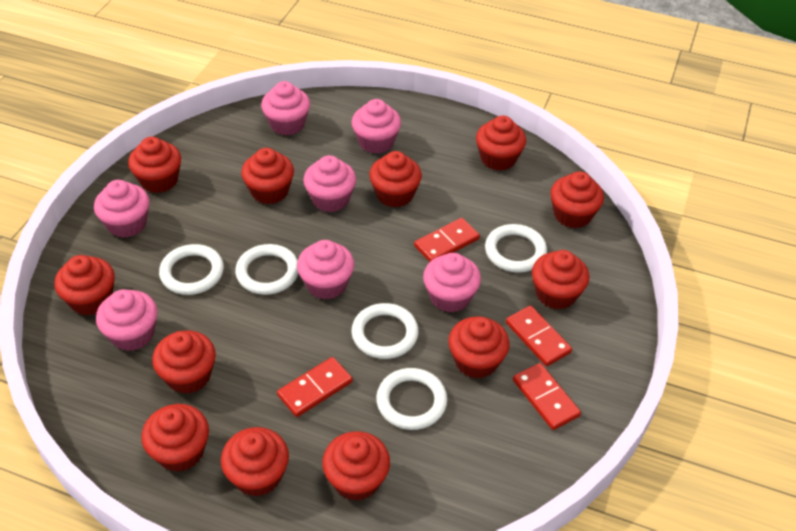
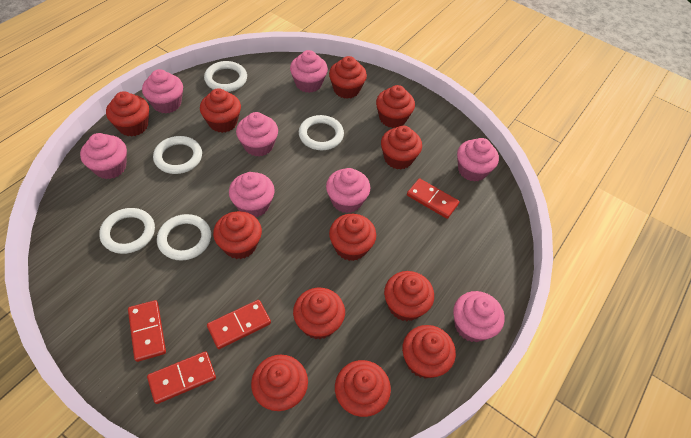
pink cupcake: [94,180,150,238] [96,289,158,351] [261,81,310,135] [297,240,354,299] [303,155,356,212] [351,99,401,154] [423,253,481,313] = 7 -> [80,133,127,179] [142,69,183,114] [229,172,275,217] [236,112,278,156] [290,50,328,93] [326,168,371,213] [453,291,505,342] [457,138,499,182] = 8

